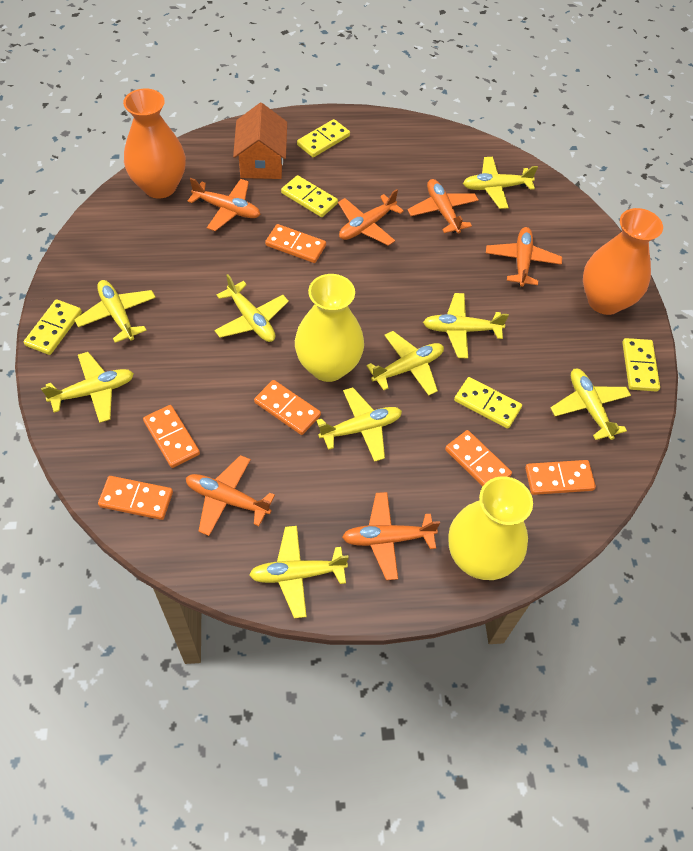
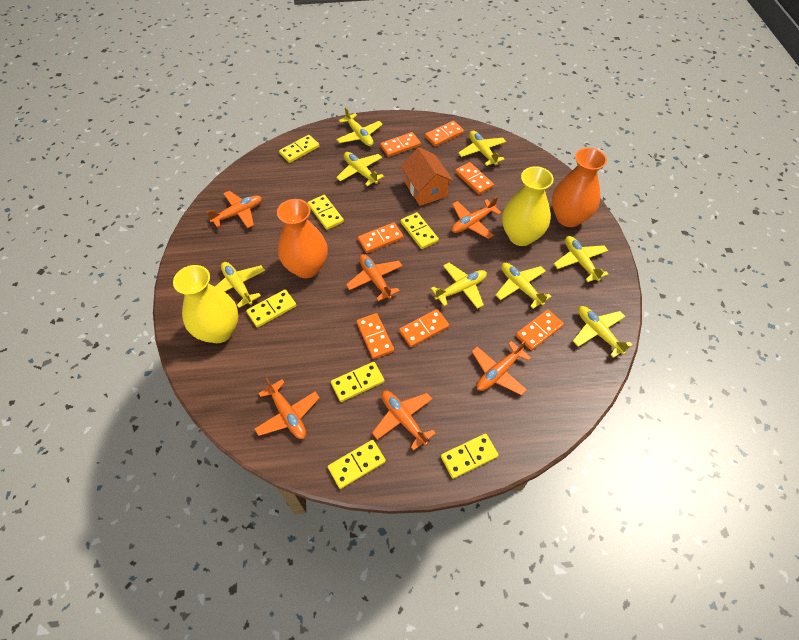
orange domino: [98,476,173,520] [143,405,200,468] [254,380,321,435] [265,224,326,263] [445,430,512,487] [525,460,596,495] = 6 -> [356,313,394,359] [358,222,403,253] [380,132,421,157] [399,309,449,347] [425,121,464,147] [455,162,494,195] [516,309,564,351] = 7
yellow domino: [24,299,82,355] [281,175,338,217] [297,119,350,157] [454,377,522,429] [622,338,660,391] = 5 -> [246,289,296,328] [279,135,319,163] [308,195,344,230] [328,440,386,489] [331,362,384,402] [400,212,439,249] [441,433,499,479] = 7
yellow plane: [41,352,134,423] [74,280,156,343] [214,274,289,342] [249,526,349,618] [316,387,402,462] [366,331,444,395] [423,293,509,359] [463,157,538,209] [550,369,631,440] = 9 -> [215,262,265,308] [336,107,383,146] [336,152,384,186] [431,263,487,309] [458,131,506,166] [496,263,552,309] [554,236,608,282] [573,306,633,358] = 8

